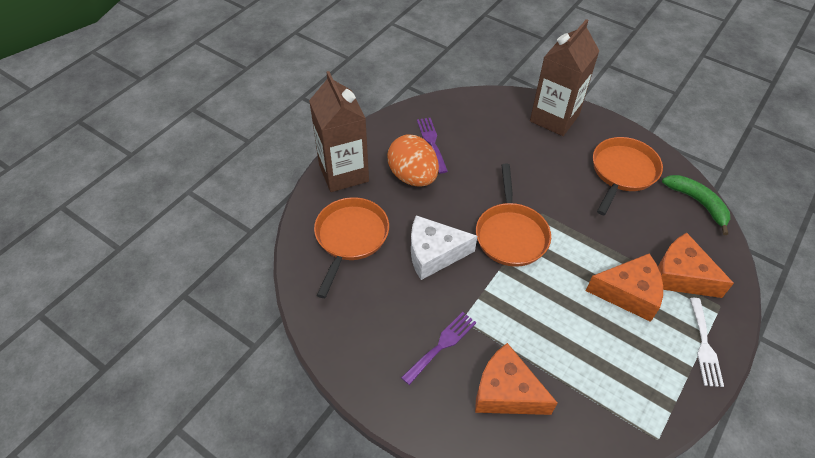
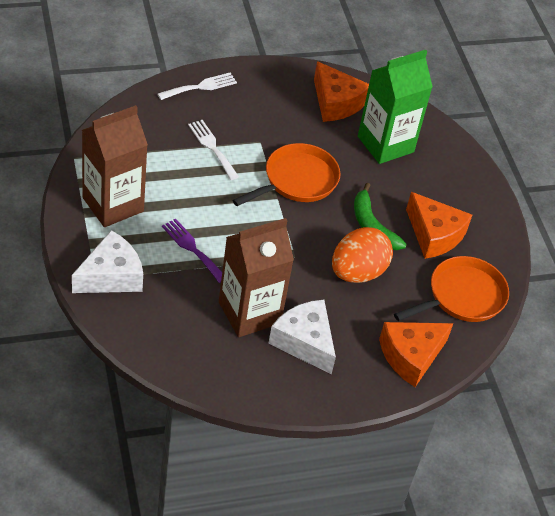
green carton: none = 0 -> [358,50,433,164] = 1
orange pan: [314,197,389,298] [476,164,551,267] [593,137,663,215] = 3 -> [232,143,340,206] [394,256,509,322] = 2
purple fork: [401,312,476,385] [417,118,448,173] = 2 -> [162,218,222,283] = 1
white cheese: [411,215,477,280] = 1 -> [72,230,143,293] [268,300,336,374] = 2
white fork: [689,298,724,387] = 1 -> [158,73,237,100] [188,120,239,180] = 2

